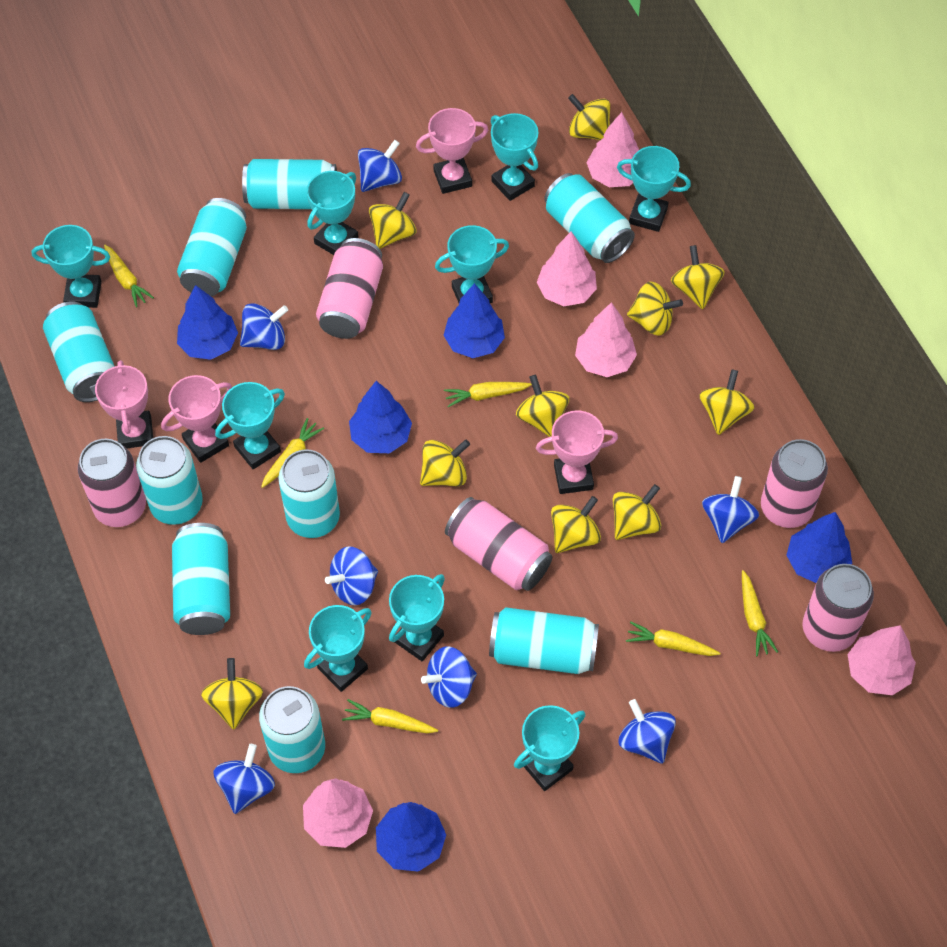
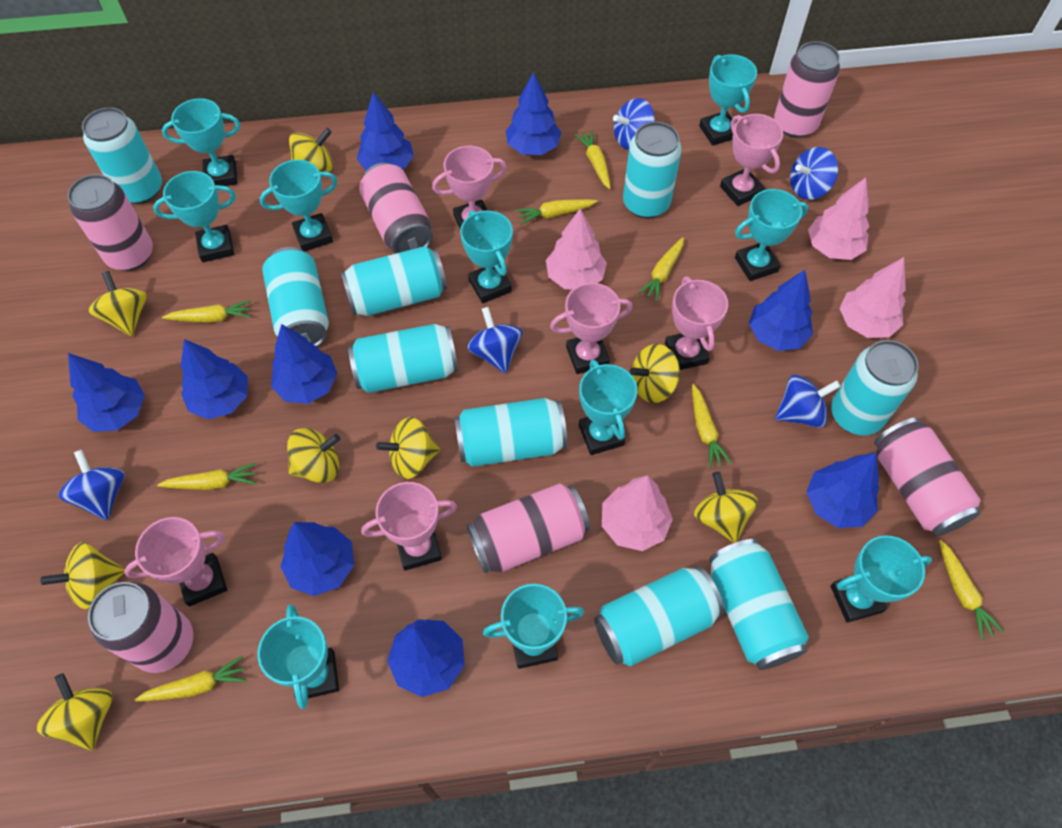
blue spinning top: [214,744,275,814] [240,303,288,350] [325,546,378,605] [358,140,402,192] [421,646,477,708] [619,699,676,764] [702,476,759,543] = 7 -> [58,450,125,520] [467,307,523,374] [613,98,655,150] [775,375,841,428] [790,147,838,200] = 5
blue tree: [177,285,238,360] [349,381,412,453] [376,802,446,872] [443,283,505,358] [786,512,852,583] = 5 -> [68,353,145,432] [181,339,248,419] [271,324,337,404] [280,522,354,596] [357,92,414,170] [387,619,465,697] [506,72,561,155] [749,270,813,351] [807,453,879,528] = 9
pink can: [78,439,146,527] [316,238,383,339] [445,497,552,591] [761,439,828,528] [803,564,874,652] = 5 -> [67,174,153,271] [88,582,193,673] [359,163,433,254] [467,483,590,573] [774,41,840,138] [874,418,981,536] = 6
pink tree: [303,778,373,848] [537,231,597,306] [575,302,637,377] [586,112,639,187] [848,625,916,695] = 5 -> [546,209,607,290] [602,475,673,551] [808,178,870,260] [839,257,906,338] = 4
pink trophy: [95,360,153,448] [161,375,232,463] [416,108,488,194] [536,410,618,494] = 4 -> [124,517,227,606] [361,482,457,571] [432,146,507,229] [550,283,633,374] [665,276,728,370] [720,114,783,206] = 6
turquoise trophy: [32,225,110,308] [215,382,285,469] [304,605,372,692] [306,171,358,255] [389,574,445,661] [435,225,509,303] [491,113,539,201] [514,705,586,791] [617,146,691,232] = 9 -> [153,171,236,262] [162,98,240,186] [257,604,339,709] [260,160,338,252] [460,210,513,303] [483,584,584,669] [579,360,637,455] [699,54,757,146] [735,189,808,281] [830,535,932,623] = 10
yellow carrot: [104,245,154,308] [261,418,324,488] [342,699,438,733] [444,382,532,407] [626,621,720,656] [742,570,778,656] = 6 -> [134,656,247,701] [157,463,256,490] [162,300,252,323] [516,199,598,225] [575,130,611,189] [638,237,684,302] [692,384,732,468] [939,540,1004,640] = 8
yellow spinning top: [201,658,263,730] [369,192,417,249] [420,439,470,486] [516,375,569,437] [551,496,601,553] [568,94,610,140] [613,484,661,540] [627,282,683,336] [671,245,725,309] [699,369,754,435] = 10 -> [37,673,112,750] [40,542,125,609] [89,271,147,336] [287,428,340,483] [289,128,333,172] [376,417,440,479] [630,344,680,403] [694,472,758,543] = 8

